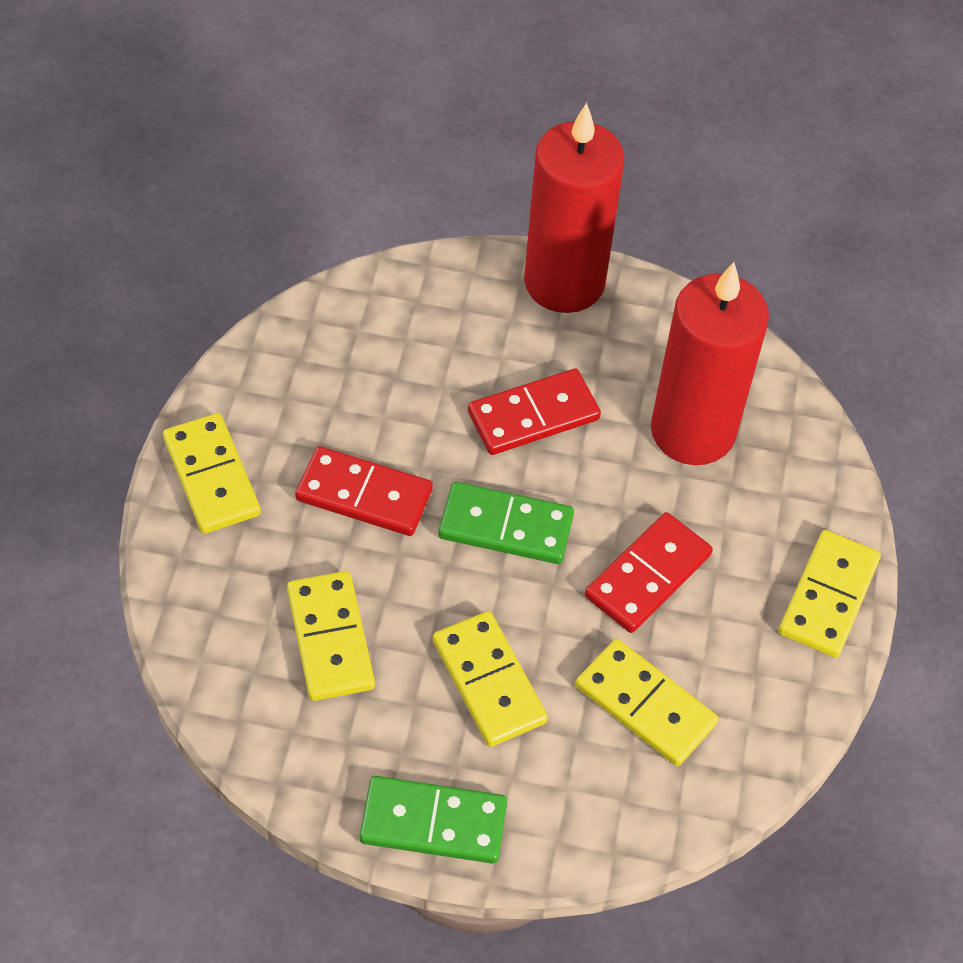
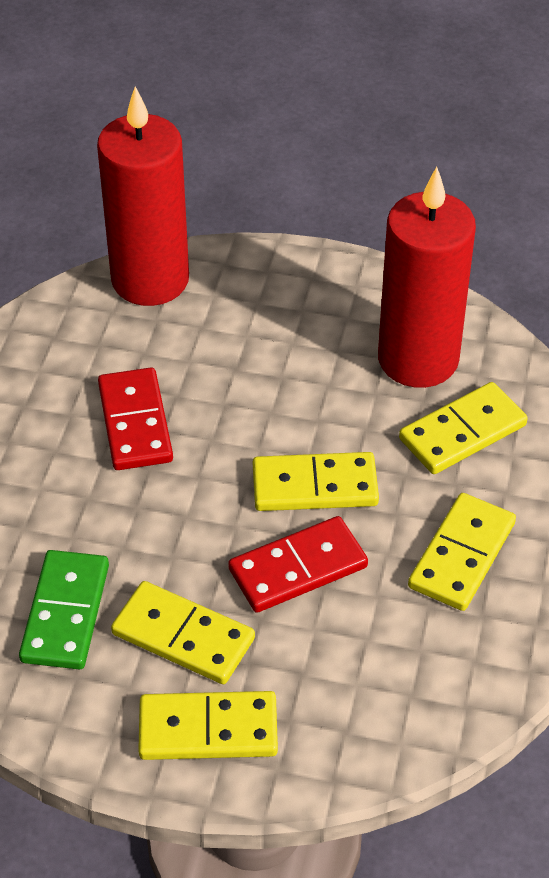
green domino: [360,776,507,864] [438,482,574,564] = 2 -> [19,550,109,670] = 1
red domino: [295,446,433,536] [468,368,601,455] [585,512,713,633] = 3 -> [98,368,173,470] [228,516,368,613] = 2

